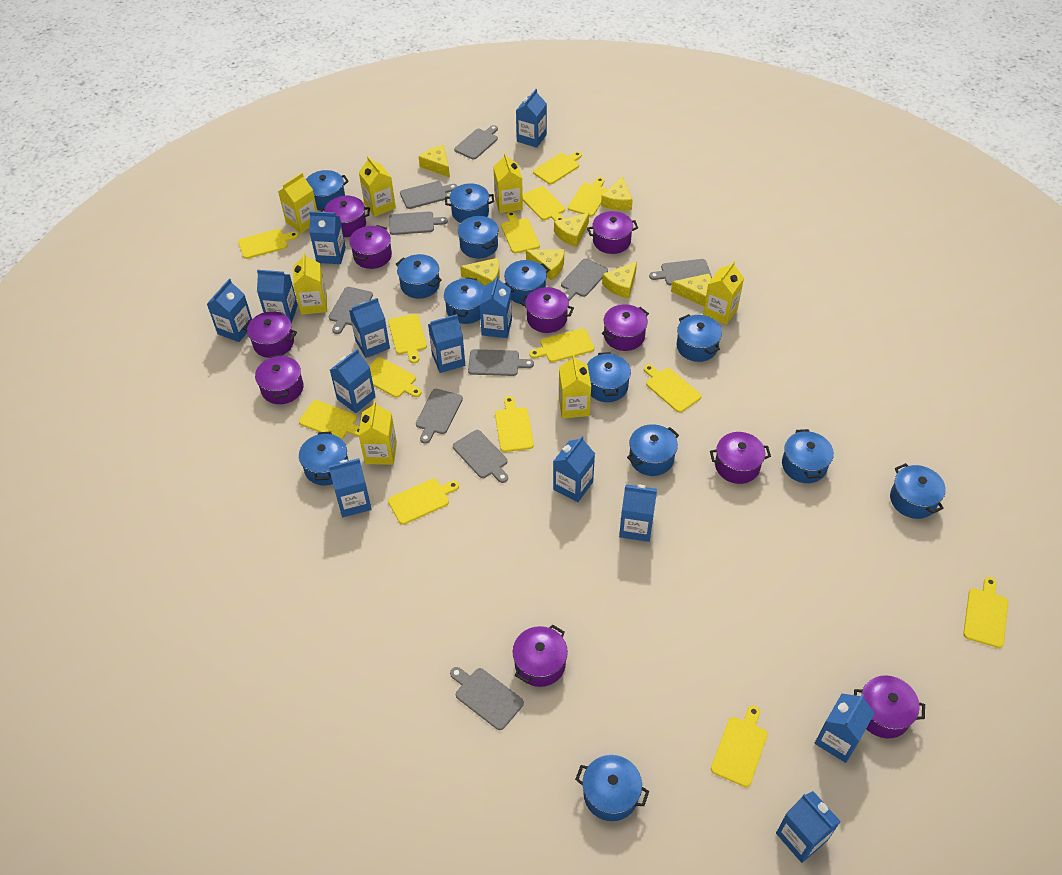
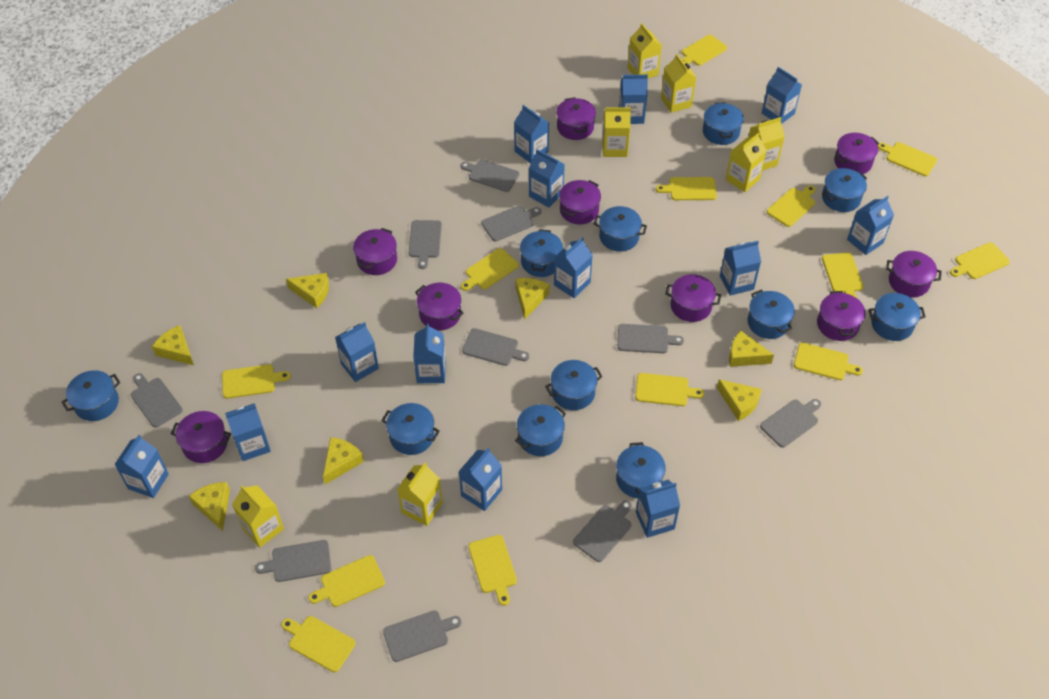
blue pot: [299,432,349,485] [306,170,349,211] [396,254,442,299] [444,277,484,324] [445,183,494,223] [458,216,499,259] [504,260,550,304] [575,755,649,821] [587,352,631,402] [627,424,679,476] [676,314,722,362] [782,429,834,483] [890,463,946,519] = 13 -> [62,370,120,421] [382,403,440,455] [515,404,566,456] [520,229,563,277] [545,360,603,410] [594,206,647,252] [616,442,666,499] [703,102,744,145] [747,290,795,339] [822,168,867,212] [868,293,926,341] = 11
purple pot: [243,311,297,358] [255,354,304,404] [321,196,370,237] [349,225,392,269] [512,624,568,687] [520,287,574,333] [587,211,638,254] [602,304,649,351] [710,432,771,484] [854,675,925,738] = 10 -> [171,411,231,463] [353,228,397,275] [415,283,464,330] [556,97,596,140] [559,180,601,225] [665,274,721,322] [817,291,865,341] [834,133,879,174] [886,251,942,297] = 9
yellow cutting board: [238,229,299,259] [299,400,360,439] [369,357,421,398] [388,314,427,363] [388,479,459,525] [495,396,534,452] [501,211,540,253] [523,186,565,221] [529,328,595,362] [533,151,582,184] [568,177,608,217] [644,364,701,413] [711,705,768,787] [963,577,1008,648] = 14 -> [222,364,291,399] [281,616,356,672] [308,555,385,607] [461,248,519,291] [468,535,517,606] [635,373,704,406] [656,177,717,200] [681,35,727,66] [767,185,815,227] [794,342,863,380] [822,252,864,298] [878,142,937,176] [950,242,1010,279] = 13

